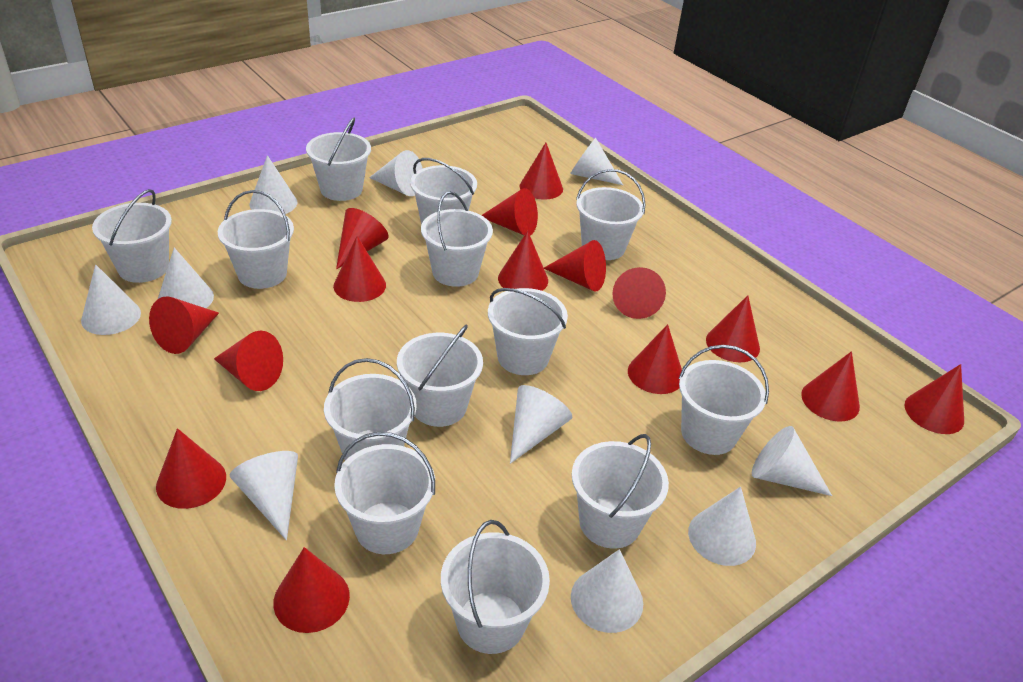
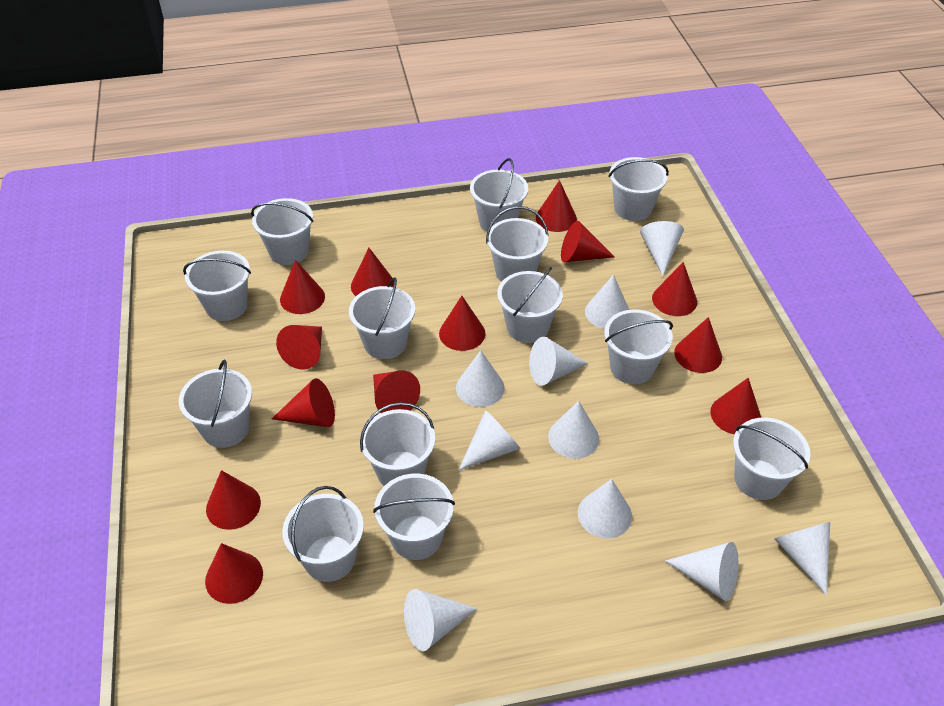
red cone: [149,296,219,354] [156,428,226,509] [214,331,283,391] [273,547,350,633] [333,236,386,302] [336,208,389,270] [482,188,538,236] [498,231,548,291] [519,143,563,200] [544,240,606,292] [612,267,666,319] [628,324,682,394] [706,295,760,362] [801,351,860,422] [904,364,964,434] = 15 -> [205,543,263,604] [206,470,261,530] [272,378,335,427] [276,325,322,370] [280,260,325,314] [351,248,394,296] [373,371,420,413] [439,296,485,351] [536,180,577,232] [561,221,615,262] [652,262,697,316] [674,317,722,373] [710,378,761,434] = 13

